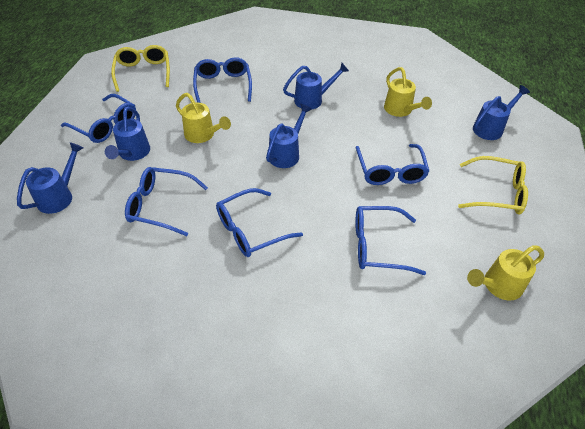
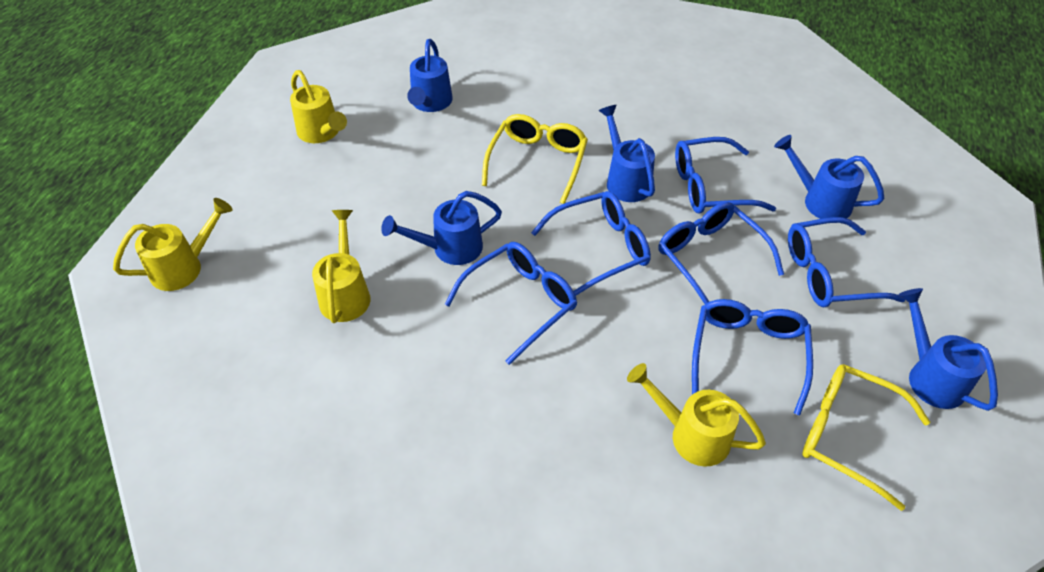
yellow watering can: [176,93,231,143] [384,67,432,117] [467,245,544,301] = 3 -> [113,198,233,291] [290,70,347,143] [312,210,370,323] [627,363,766,467] = 4

